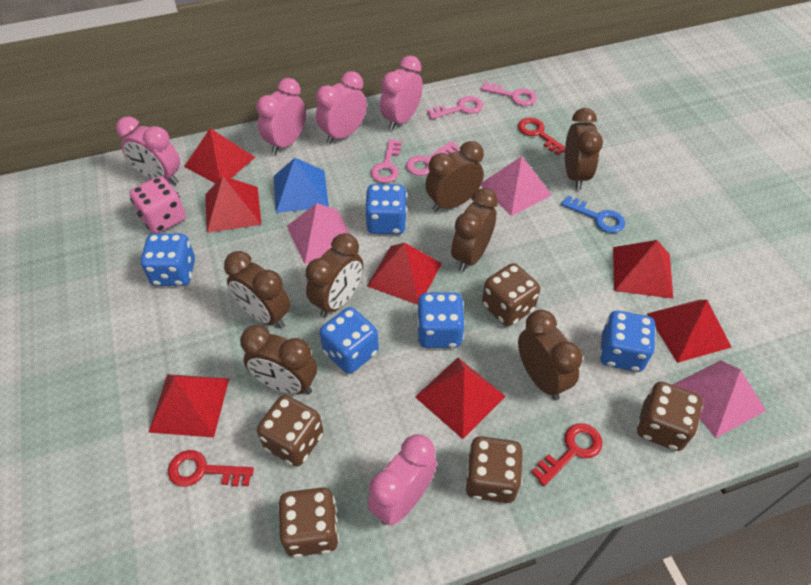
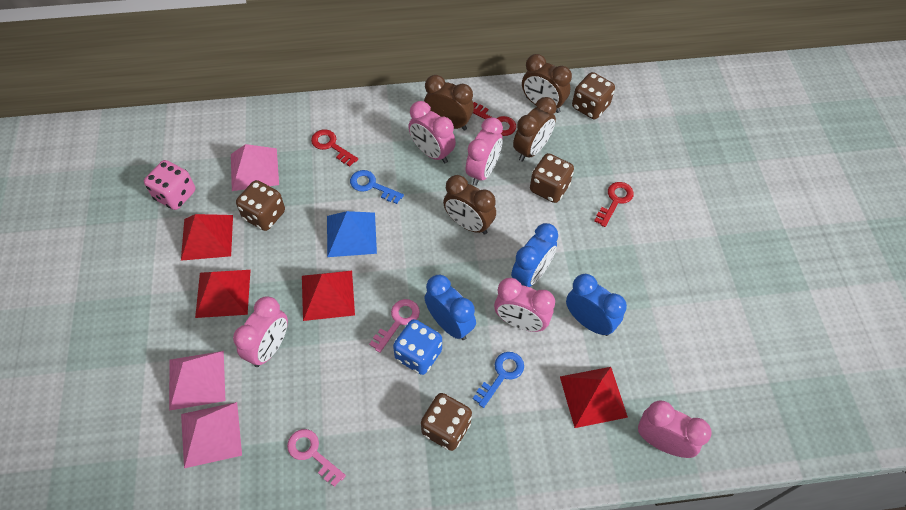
blue clock: none = 0 -> [424,275,476,340] [511,223,558,287] [566,274,627,336] = 3
blue dice: [140,233,195,286] [320,307,379,374] [365,184,407,234] [417,292,465,348] [599,311,656,372] = 5 -> [393,319,442,375] = 1
blue key: [561,196,625,233] = 1 -> [350,170,404,204] [473,352,524,408] = 2
brown clock: [224,251,290,328] [240,325,317,395] [305,233,363,318] [425,141,484,212] [451,188,498,272] [518,310,583,400] [565,108,603,190] = 7 -> [424,75,474,130] [443,175,496,235] [513,97,557,162] [522,54,572,113] = 4
brown dice: [257,395,323,466] [278,487,339,558] [465,436,523,503] [482,263,540,326] [637,382,703,451] = 5 -> [236,180,285,231] [421,393,472,451] [530,153,574,203] [572,72,615,119] = 4
pink key: [371,139,402,183] [406,141,460,176] [427,96,483,119] [481,82,537,106] = 4 -> [287,429,346,487] [369,299,420,353] = 2
red pyramid: [148,374,229,437] [184,128,255,184] [205,176,261,233] [367,243,442,305] [415,358,506,439] [613,240,673,299] [647,300,732,363] = 7 -> [181,214,233,261] [195,270,251,318] [302,271,355,321] [560,367,628,428] = 4

